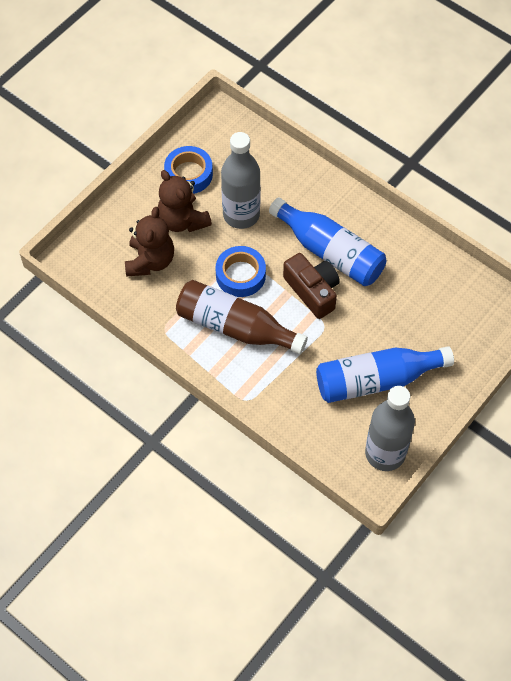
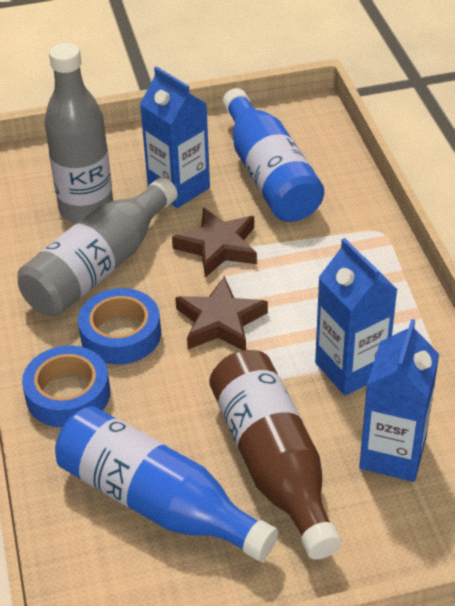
blue carton: none = 0 -> [140,66,210,208] [315,238,398,396] [359,319,439,482] = 3
brown camera: [283,253,340,319] = 1 -> none = 0
brown star: none = 0 -> [172,207,257,278] [175,276,268,350] = 2
brown teddy bear: [125,207,174,277] [158,170,212,232] = 2 -> none = 0

